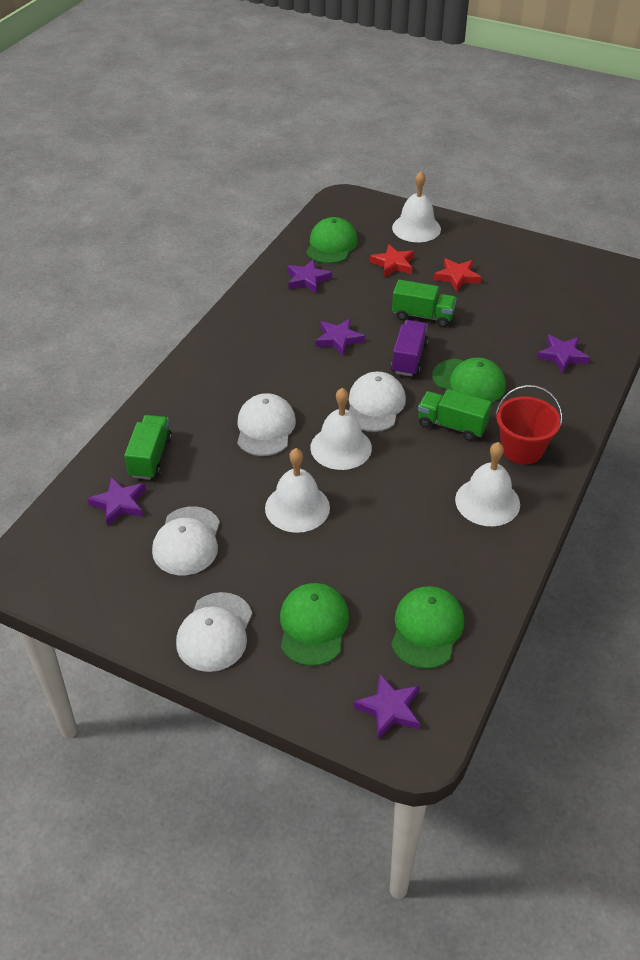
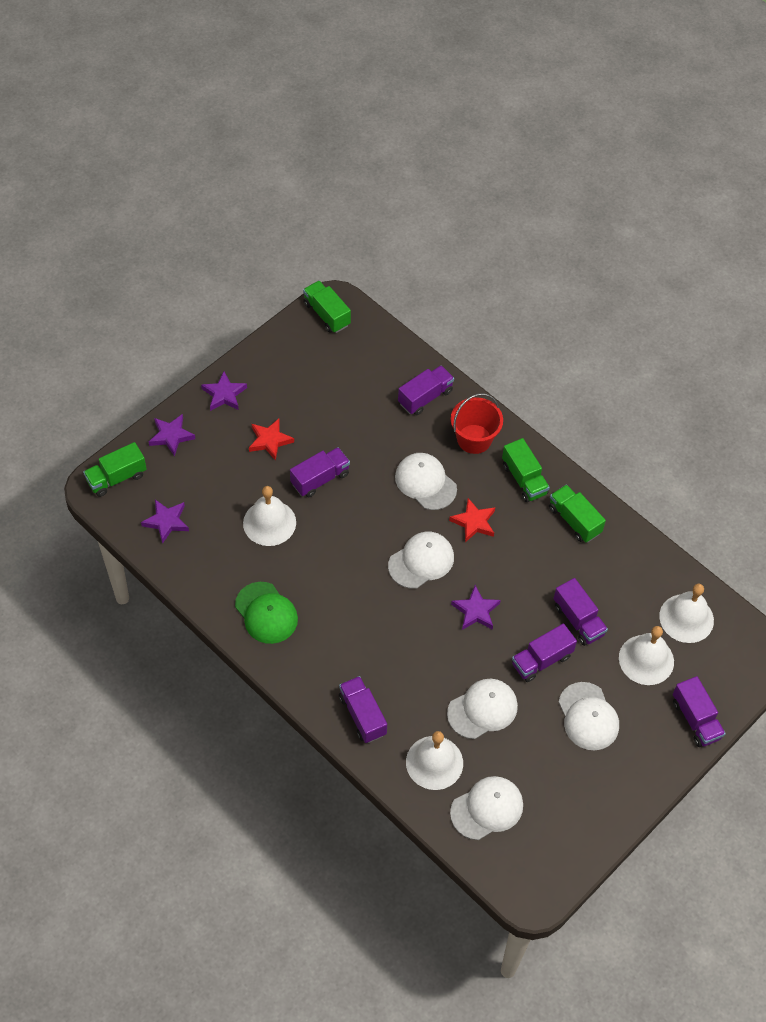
green cap: [280,583,349,666] [306,217,358,264] [391,586,464,669] [432,357,506,402] = 4 -> [235,582,298,644] = 1
green truck: [124,415,172,480] [392,280,456,327] [418,389,492,441] = 3 -> [83,442,147,497] [303,281,351,333] [502,438,550,502] [549,485,606,543] = 4
purple star: [87,477,145,526] [287,259,332,293] [315,319,365,356] [354,673,420,739] [537,335,590,373] = 5 -> [141,500,189,544] [149,414,195,456] [201,372,247,411] [451,585,501,630] = 4
purple truck: [391,320,428,376] = 1 -> [290,447,350,497] [339,676,387,743] [398,365,454,415] [512,624,577,682] [553,578,608,646] [673,676,726,747] = 6
white cap: [152,506,220,575] [176,592,252,672] [237,393,296,456] [348,372,406,432] = 4 -> [388,532,454,589] [395,453,457,510] [447,679,518,739] [450,776,523,840] [559,682,619,750] = 5

